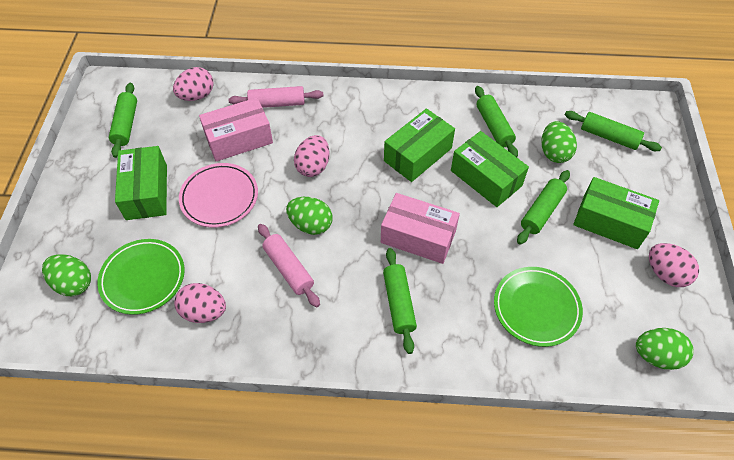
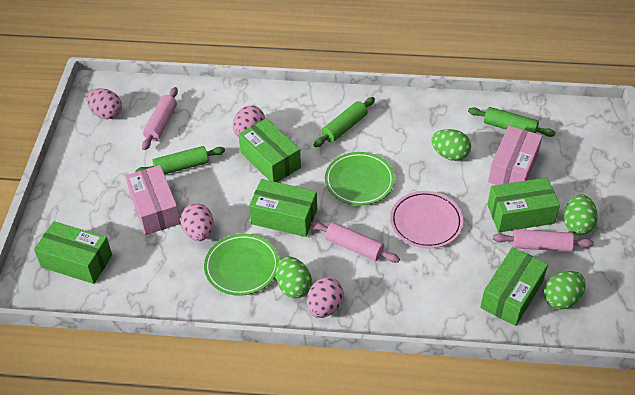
green box: [115,146,167,220] [384,108,455,182] [451,131,529,207] [573,177,659,249] = 4 -> [34,221,112,284] [238,118,301,182] [249,179,317,237] [480,247,548,326] [487,178,560,232] = 5
green rolling pin: [109,83,137,158] [383,248,417,354] [475,86,518,157] [517,170,570,245] [565,111,662,151] = 5 -> [135,146,225,175] [314,97,375,147] [468,107,555,137] = 3
pink rolling pin: [228,86,324,108] [258,224,320,307] = 2 -> [142,87,178,150] [311,221,400,263] [493,229,594,252] = 3

